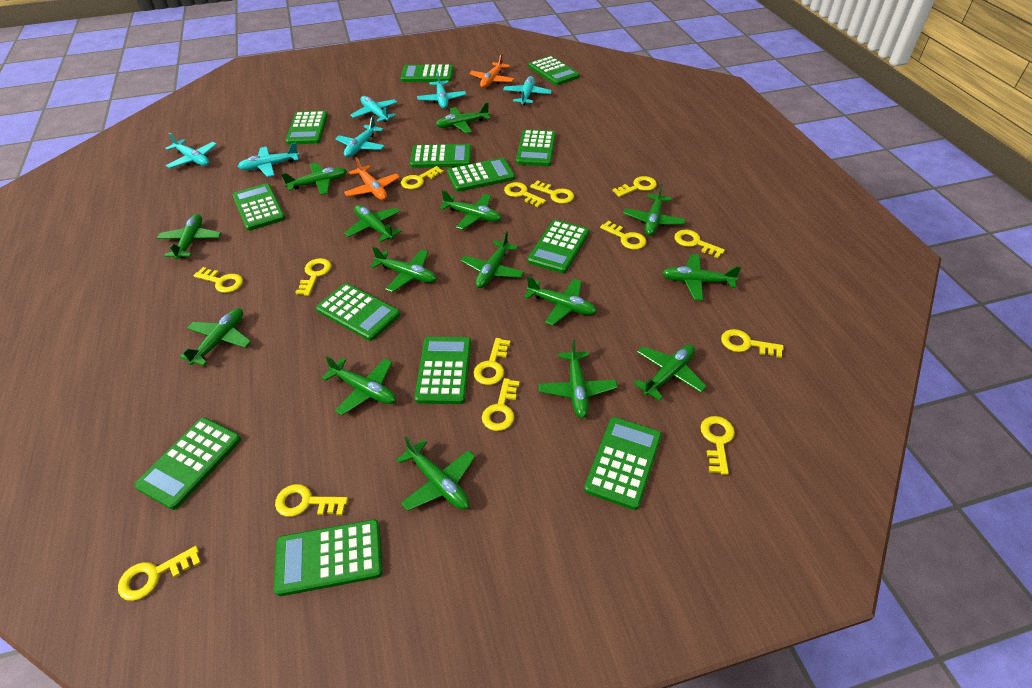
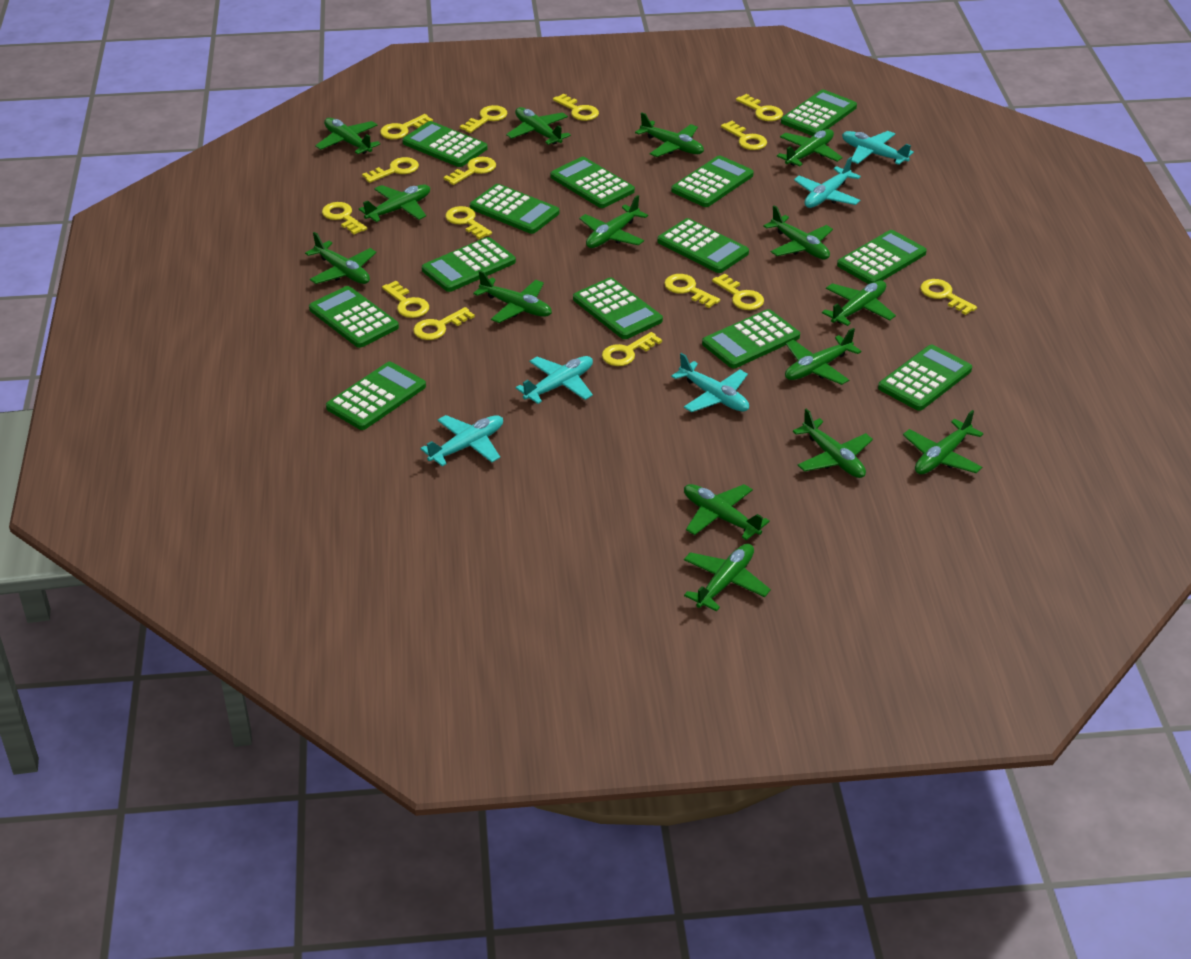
orange plane: [344,157,400,200] [469,53,514,88] = 2 -> none = 0
turquoise plane: [165,133,217,168] [238,143,299,177] [336,116,385,157] [350,96,398,122] [417,71,466,109] [503,76,552,105] = 6 -> [420,415,503,466] [516,356,593,404] [671,353,749,412] [794,157,861,208] [842,131,914,165] = 5
yellow key: [118,546,201,601] [193,267,243,293] [275,484,348,517] [295,258,331,296] [401,166,444,189] [473,338,511,385] [482,378,520,431] [504,182,546,207] [530,180,574,204] [600,220,646,250] [612,176,657,197] [674,230,725,258] [701,416,735,475] [721,329,784,358] = 14 -> [322,202,367,235] [362,157,419,183] [380,114,433,139] [382,281,429,318] [413,307,475,340] [444,157,496,185] [445,206,492,239] [460,105,507,133] [553,94,599,121] [602,332,662,366] [664,274,720,308] [712,274,764,310] [721,121,767,150] [736,94,783,121] [920,279,977,315] = 15

